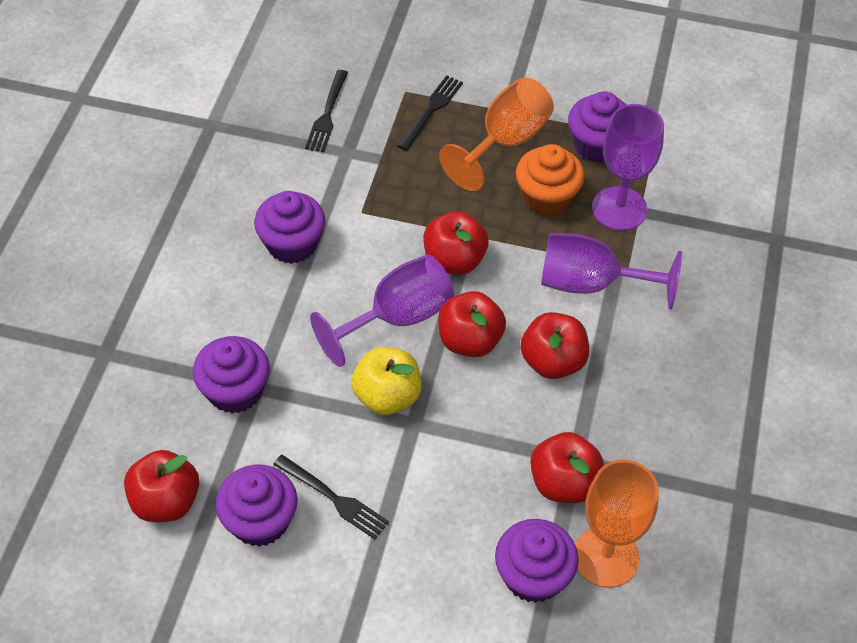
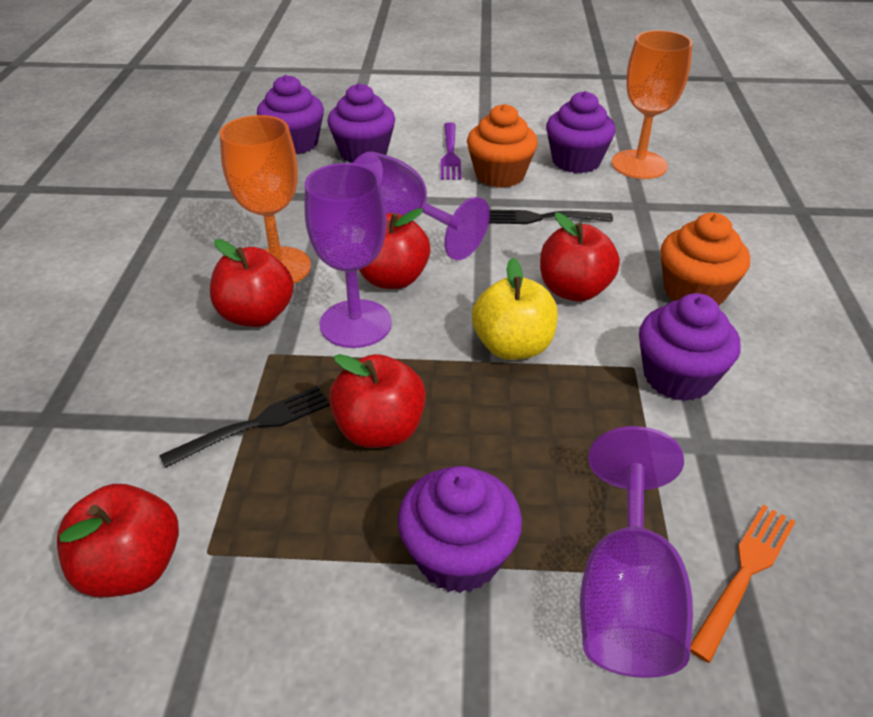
black fork: [273,455,389,539] [305,70,348,152] [397,75,463,151] = 3 -> [159,386,330,468] [489,210,613,224] = 2
orange cupcake: [516,144,585,216] = 1 -> [467,104,538,188] [660,213,750,306] = 2
orange fork: none = 0 -> [690,505,796,663] = 1
purple fork: none = 0 -> [441,122,461,180] = 1

